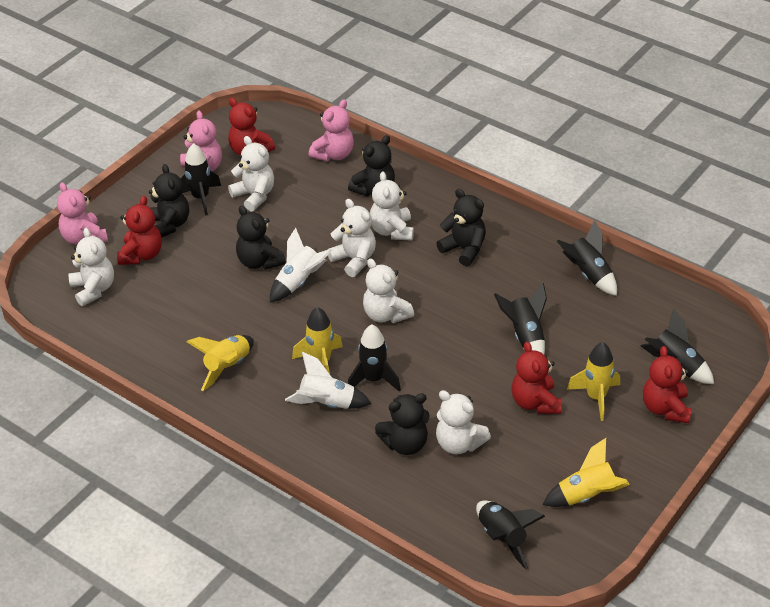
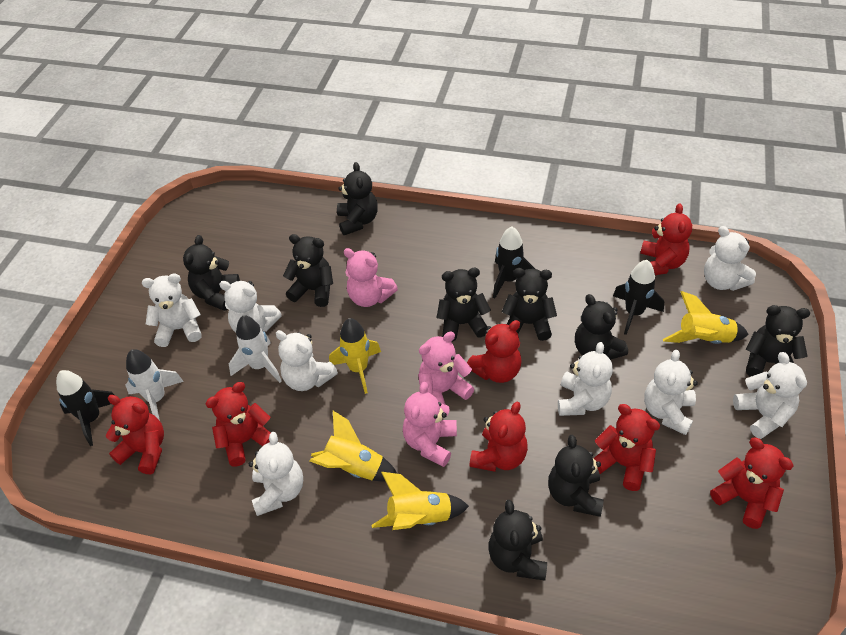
black rocket: [180,143,221,216] [348,324,401,392] [476,500,545,569] [494,283,547,354] [557,220,617,296] [641,308,714,384] = 6 -> [56,370,114,446] [493,226,535,298] [613,260,664,335] = 3
black teddy bear: [149,164,189,238] [236,206,286,270] [348,135,395,197] [375,393,430,455] [436,189,486,266] = 5 -> [183,235,240,311] [283,234,333,307] [337,162,378,235] [436,268,491,342] [489,500,547,581] [502,268,557,341] [548,435,604,517] [575,294,628,360] [746,305,810,377] = 9
red teddy bear: [117,196,162,265] [228,98,275,156] [511,341,562,414] [643,346,692,423] = 4 -> [106,395,164,474] [205,382,271,467] [467,320,522,383] [469,402,528,472] [594,404,660,491] [640,203,692,275] [710,438,794,529] = 7
white teddy bear: [69,228,114,306] [228,136,274,212] [327,199,376,277] [363,258,414,323] [370,171,414,241] [436,390,491,454] = 6 -> [142,274,202,347] [219,281,282,333] [249,432,303,516] [276,330,338,391] [558,342,613,416] [644,350,698,435] [704,226,756,291] [733,352,807,439] = 8

